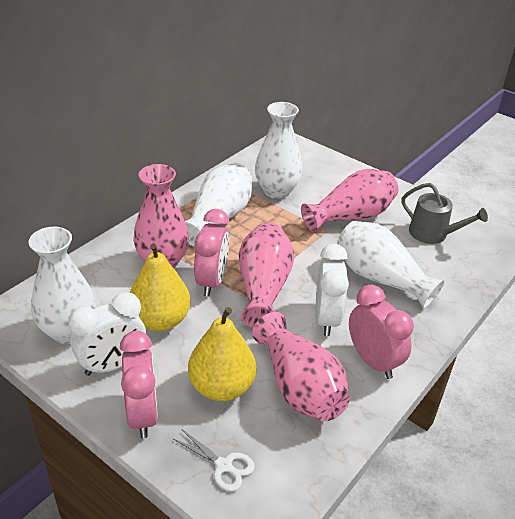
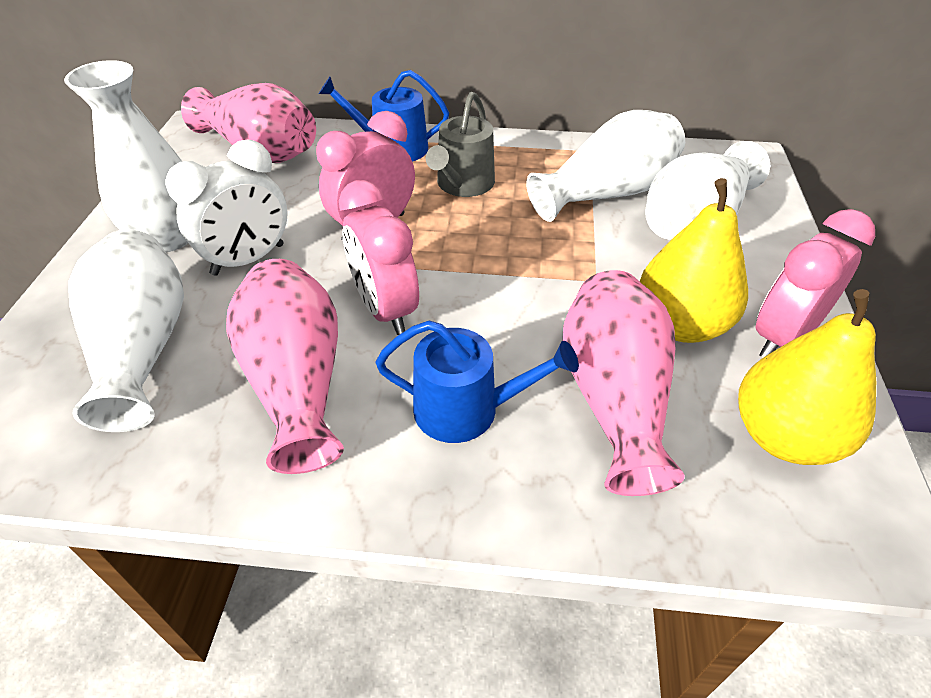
blue watering can: none = 0 -> [319,70,449,162] [375,320,579,443] = 2
pink vase: [133,164,189,268] [239,223,294,328] [252,312,350,421] [301,169,398,233] = 4 -> [181,83,316,163] [226,259,344,474] [562,270,685,496] = 3
white clock: [68,292,146,376] [315,244,349,336] = 2 -> [165,139,288,276] = 1
white scissors: [173,430,255,491] = 1 -> none = 0

